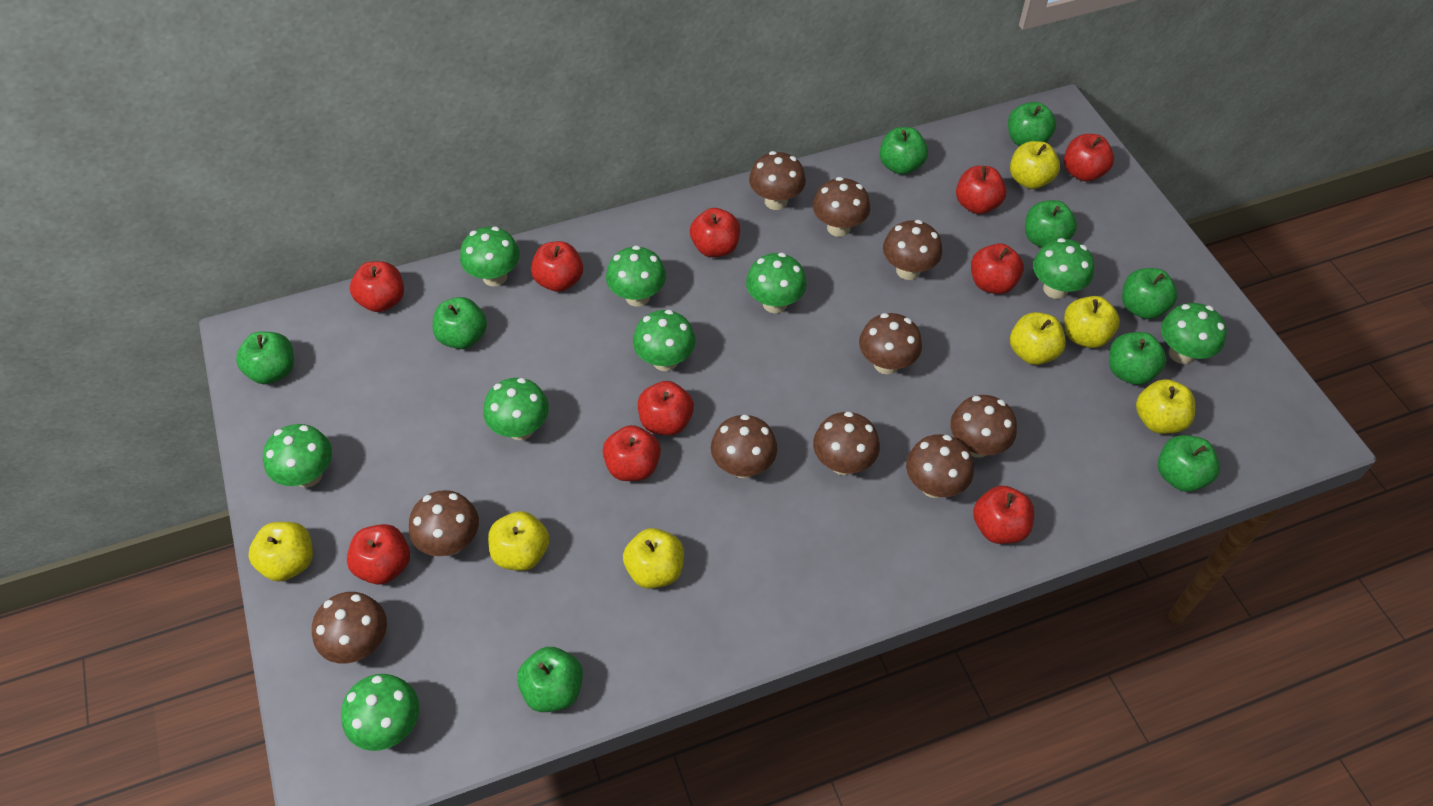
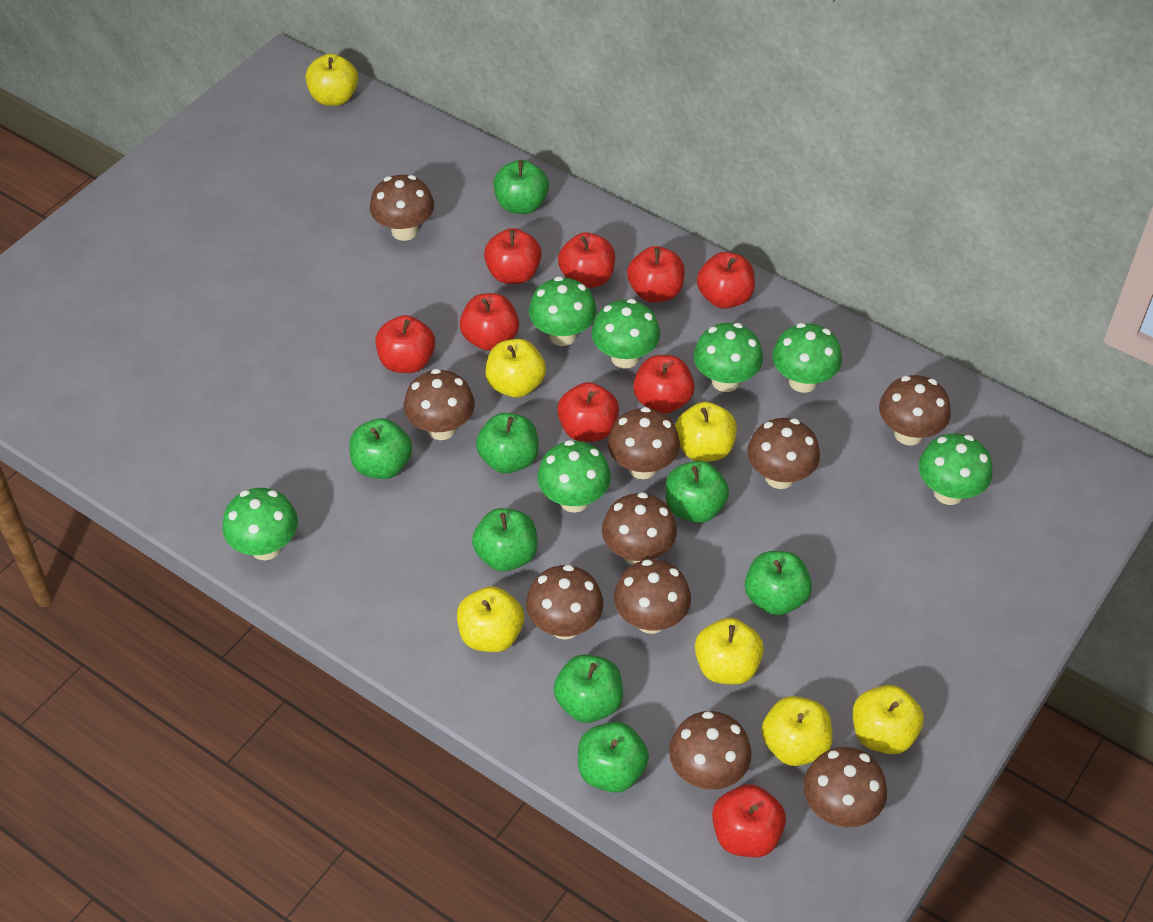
green apple: [236,331,294,384] [432,297,487,349] [517,647,583,712] [880,127,928,175] [1008,102,1056,146] [1025,200,1077,248] [1109,332,1167,385] [1122,268,1178,319] [1158,435,1220,492] = 9 -> [349,418,412,479] [472,508,537,571] [476,413,539,473] [493,160,549,214] [554,654,623,723] [578,722,649,793] [666,461,729,523] [745,551,812,615] = 8
green mushroom: [263,424,332,488] [341,674,419,751] [460,226,520,286] [483,378,549,440] [606,245,666,307] [633,310,696,371] [746,253,807,313] [1033,238,1094,299] [1161,303,1227,364] = 9 -> [222,488,298,560] [529,276,597,346] [538,440,611,513] [592,299,660,368] [694,323,763,392] [772,323,842,393] [919,433,992,505] = 7
red apple: [347,524,410,585] [350,261,404,312] [531,241,583,292] [603,425,661,481] [638,381,694,435] [690,208,740,257] [956,166,1007,214] [971,243,1024,294] [973,486,1034,544] [1064,134,1114,182] = 10 -> [375,315,435,373] [460,293,519,351] [484,228,542,284] [557,382,619,442] [558,233,615,288] [627,246,685,303] [633,355,695,414] [697,252,755,309] [712,784,786,857] = 9

